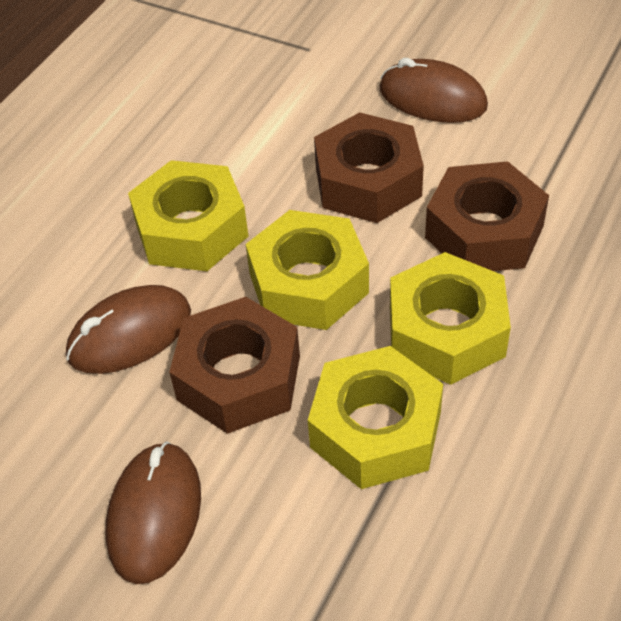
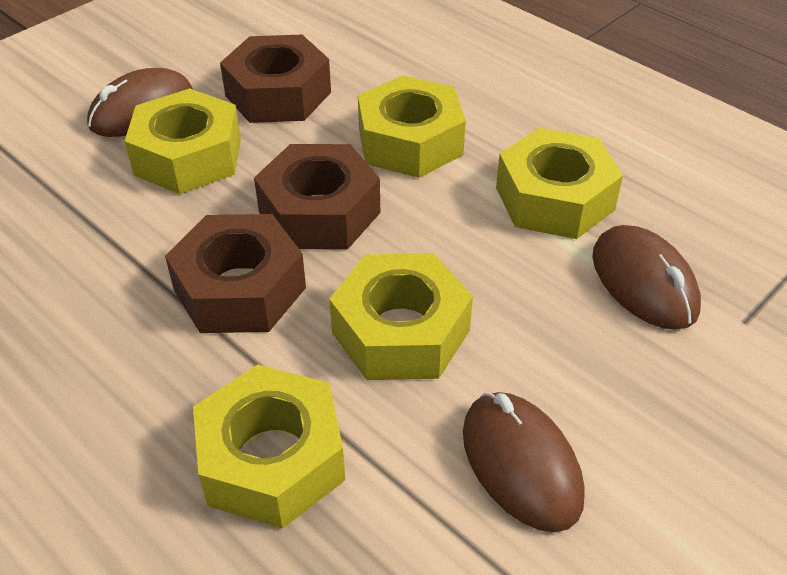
yellow nut: [128,160,248,271] [246,210,369,330] [308,346,443,489] [390,252,511,385] = 4 -> [125,88,241,194] [193,364,345,529] [329,253,473,380] [358,75,466,178] [496,128,623,239] = 5

